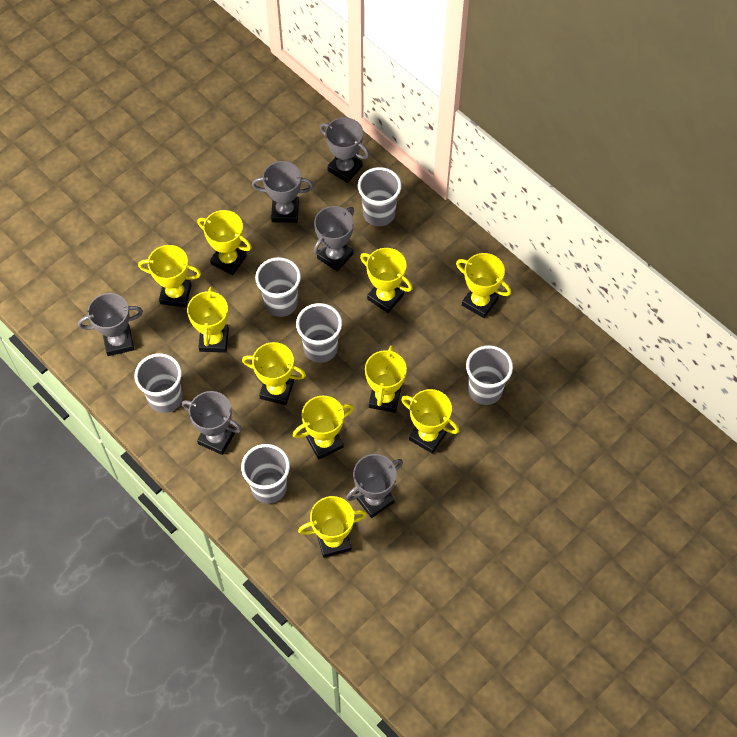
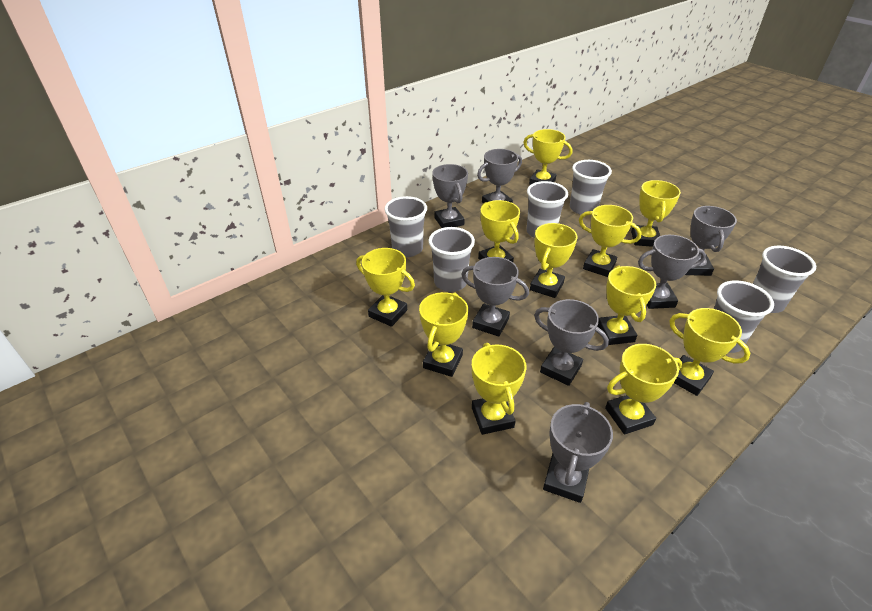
grey trophy: [78,293,143,356] [182,391,242,455] [252,161,314,223] [314,206,354,272] [320,117,369,183] [346,454,403,518] = 6 -> [432,164,468,228] [461,257,529,337] [477,149,522,204] [534,299,609,386] [543,402,613,503] [638,235,706,309] [685,206,737,276] = 7
yellow trophy: [138,245,201,308] [187,286,229,353] [197,210,252,275] [242,342,306,405] [293,396,354,460] [298,496,367,558] [360,248,413,313] [365,345,407,413] [401,389,459,454] [456,253,511,318] = 10 -> [356,248,415,327] [419,292,468,377] [472,343,527,435] [478,200,520,262] [523,129,572,185] [530,223,577,298] [579,205,642,277] [597,266,656,345] [605,344,682,435] [631,180,681,247] [669,308,751,396] = 11

